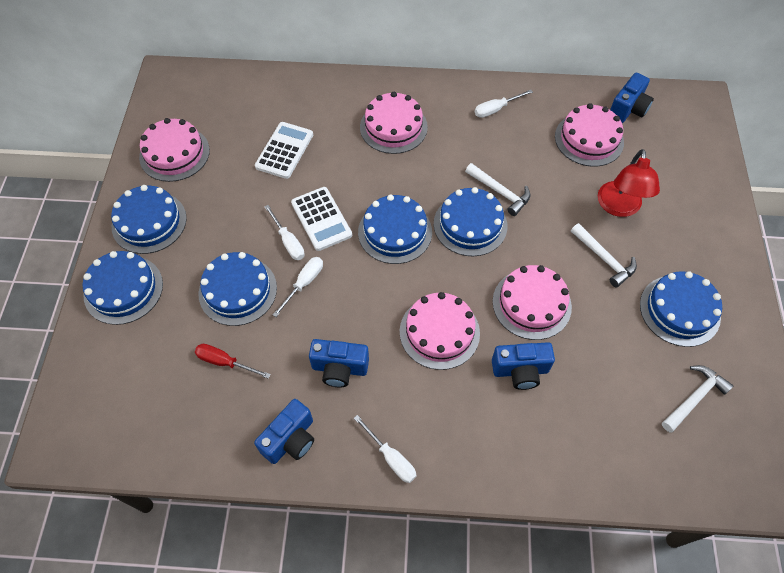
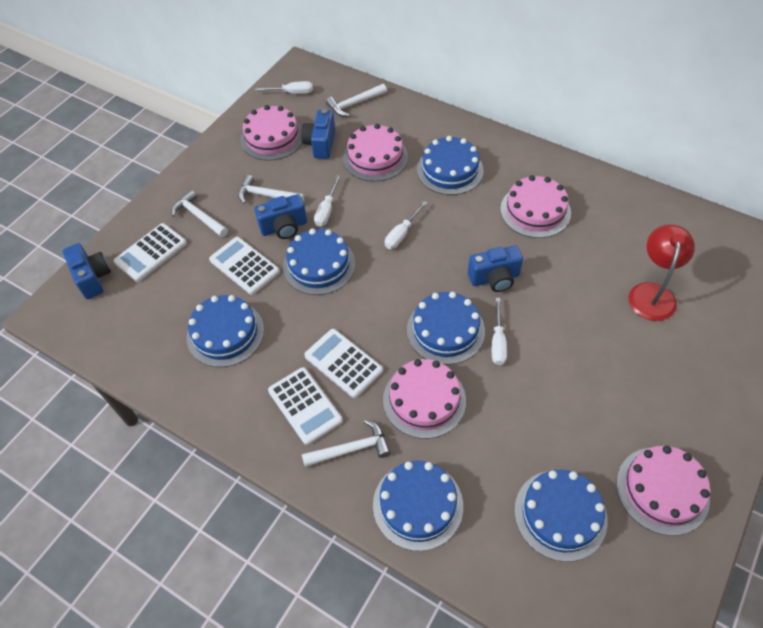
red screwdriver: [195,344,271,379] = 1 -> none = 0
white calculator: [255,122,313,179] [291,187,352,251] = 2 -> [114,223,187,282] [209,237,280,295] [268,367,343,445] [304,329,383,398] = 4
white hammer: [465,163,530,216] [571,223,637,287] [662,365,733,433] = 3 -> [171,190,228,237] [238,175,304,204] [302,420,391,467] [326,84,387,117] = 4

